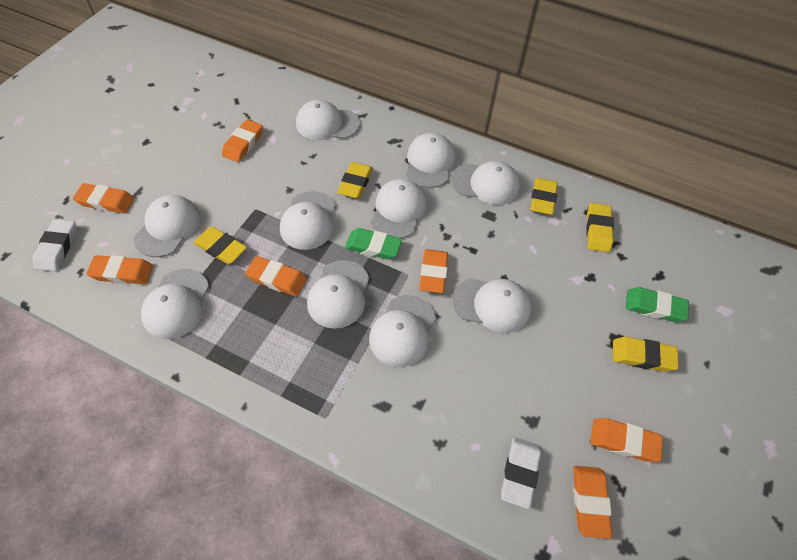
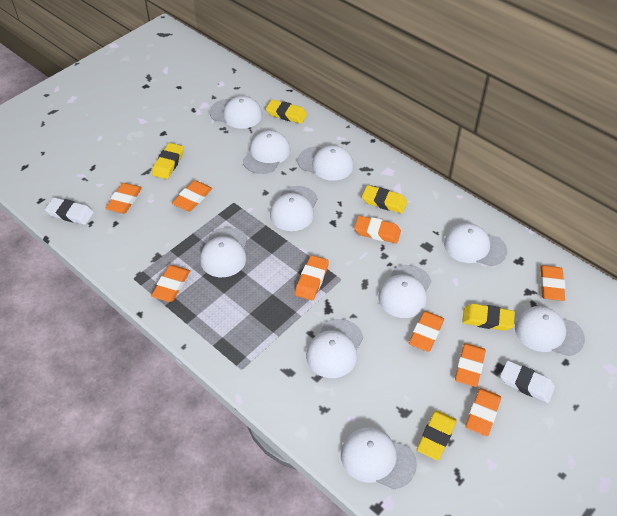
green eraser: [345,228,402,260] [626,287,689,322] = 2 -> none = 0
orange eraser: [73,183,134,214] [86,255,153,284] [222,119,263,162] [245,256,307,296] [419,249,448,293] [573,466,612,539] [590,418,663,462] = 7 -> [105,183,142,214] [151,265,190,302] [172,181,212,211] [295,255,329,301] [354,216,401,243] [409,311,444,352] [455,343,486,387] [465,388,501,436] [540,265,565,301] = 9

